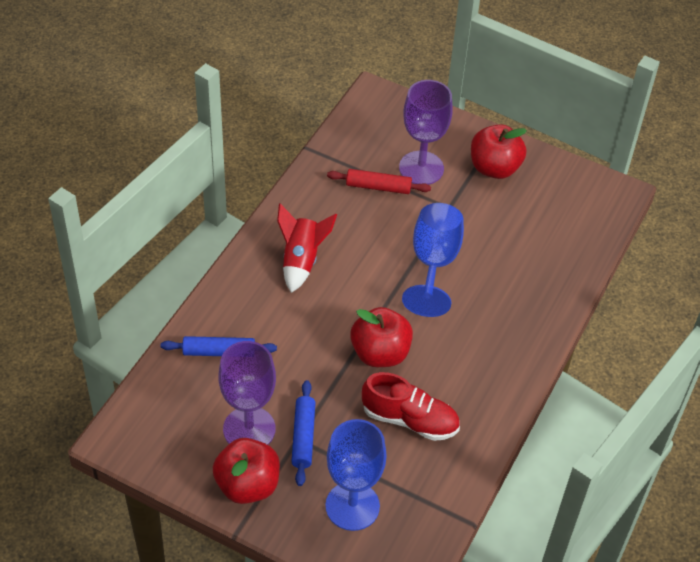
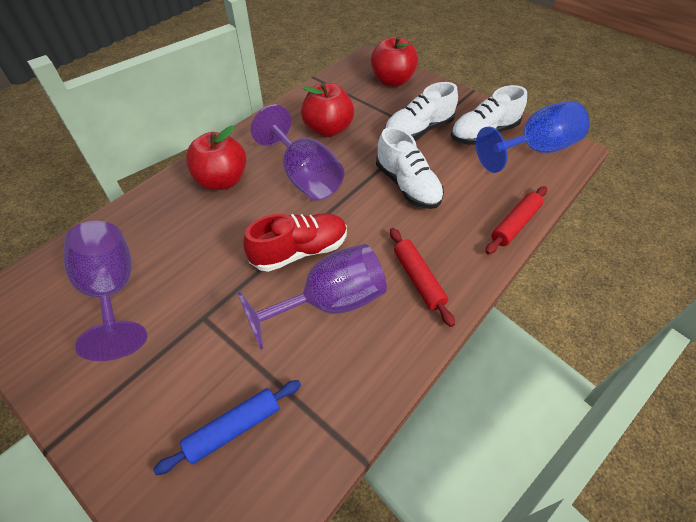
blue goblet: [325,419,387,531] [402,203,464,317] = 2 -> [476,101,589,173] = 1
blue rolling pin: [161,336,277,356] [291,380,316,486] = 2 -> [153,380,301,475] = 1
purple goblet: [218,341,276,445] [399,80,453,185] = 2 -> [63,221,147,361] [237,244,387,350] [251,104,344,201] = 3
red rocket: [277,204,337,293] = 1 -> none = 0
red rolling pin: [327,169,431,194] = 1 -> [390,228,455,327] [485,186,547,254] = 2
white shoe: none = 0 -> [376,127,444,209] [384,82,458,140] [451,85,527,145] = 3

